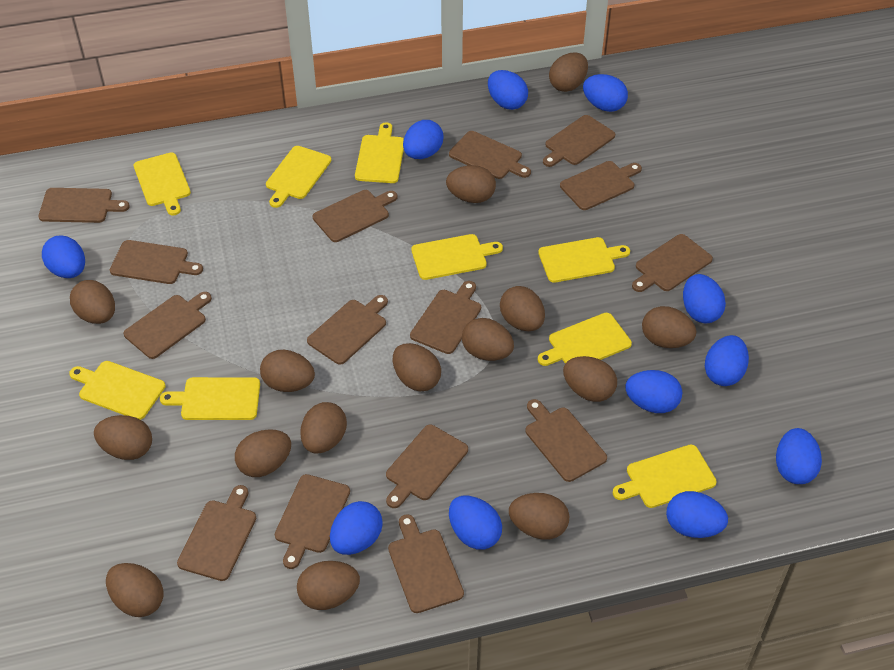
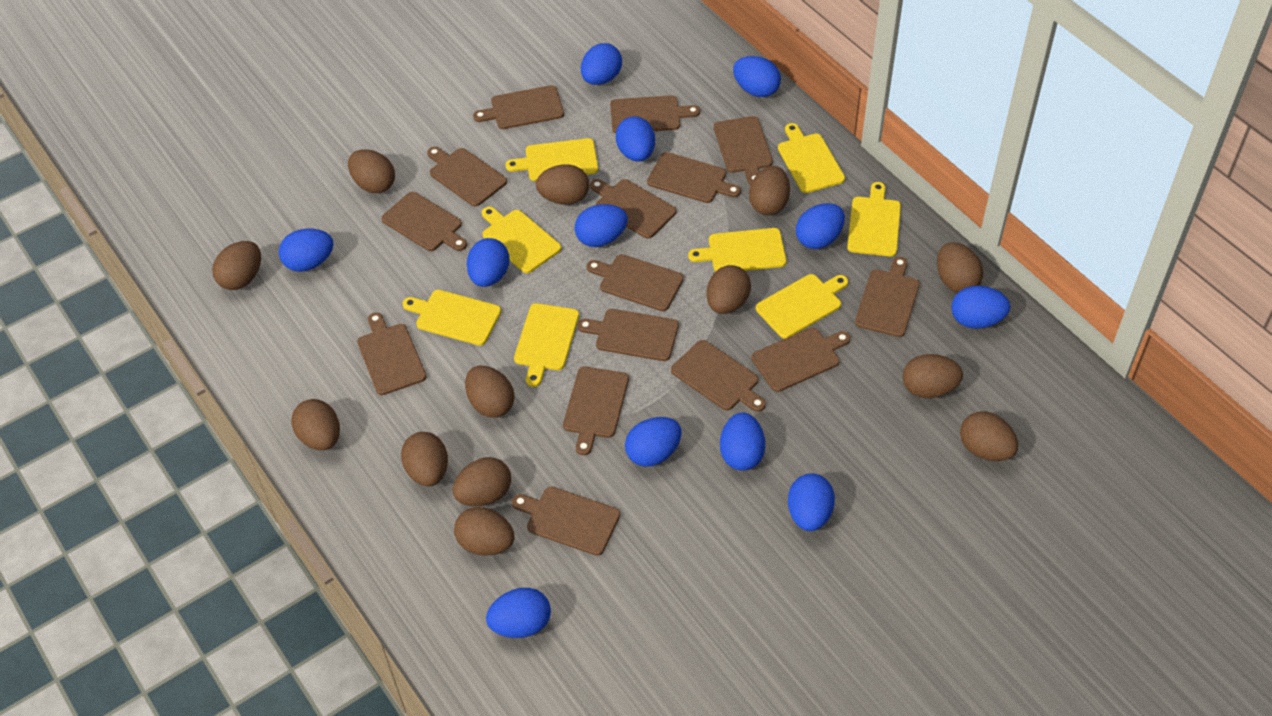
blue egg: [42,236,85,278] [330,501,383,555] [403,120,444,159] [449,496,502,550] [488,70,528,110] [583,74,628,112] [625,370,682,413] [666,491,728,538] [683,274,726,324] [705,335,749,386] [776,428,822,484] = 11 -> [279,229,333,272] [467,238,509,287] [486,588,551,638] [575,204,628,247] [581,43,622,85] [616,116,655,162] [625,417,682,467] [720,412,765,471] [733,56,781,97] [788,473,835,531] [796,203,845,249] [951,286,1010,329] = 12
brown egg: [70,280,115,324] [94,415,152,460] [106,563,163,617] [235,429,291,477] [260,350,315,392] [297,561,360,610] [300,402,347,453] [393,343,441,391] [446,165,496,203] [462,318,514,361] [500,286,545,331] [509,493,569,540] [549,52,588,92] [563,356,617,402] [642,306,696,348] = 15 -> [212,241,261,290] [291,399,340,450] [348,150,395,193] [401,432,448,486] [453,457,511,507] [454,507,515,556] [465,366,515,418] [536,164,590,205] [707,265,751,314] [749,166,790,215] [903,354,963,398] [937,242,983,293] [960,412,1018,461] = 13
yellow cutting board: [69,361,165,420] [134,152,191,215] [160,377,260,420] [266,146,331,208] [355,122,404,183] [411,234,503,280] [538,237,630,283] [538,313,632,366] [613,445,717,508] = 9 -> [402,290,501,346] [482,207,561,273] [505,138,598,181] [514,303,579,387] [688,228,786,272] [756,274,848,339] [778,123,845,193] [847,182,901,257] = 8

